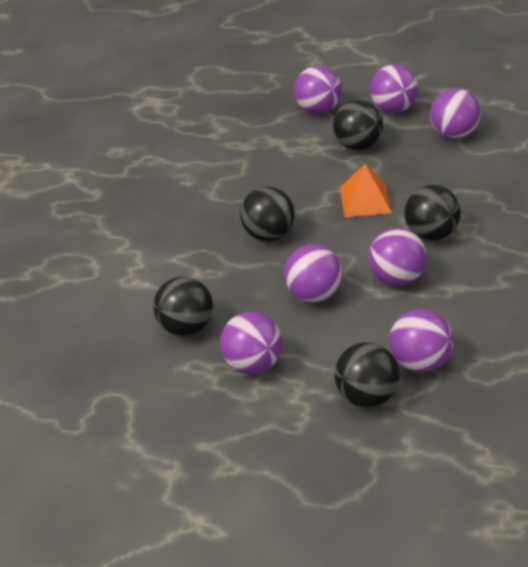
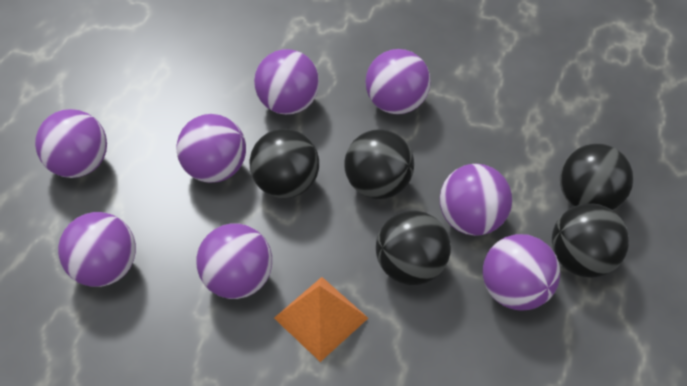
purple ball: [220,312,282,374] [284,244,343,303] [294,66,342,114] [368,228,427,286] [370,64,418,113] [389,309,454,372] [430,89,481,139] = 7 -> [35,109,107,178] [58,212,136,287] [176,114,246,183] [196,223,272,299] [254,49,319,115] [365,49,431,114] [440,164,512,236] [482,234,560,311] = 8

